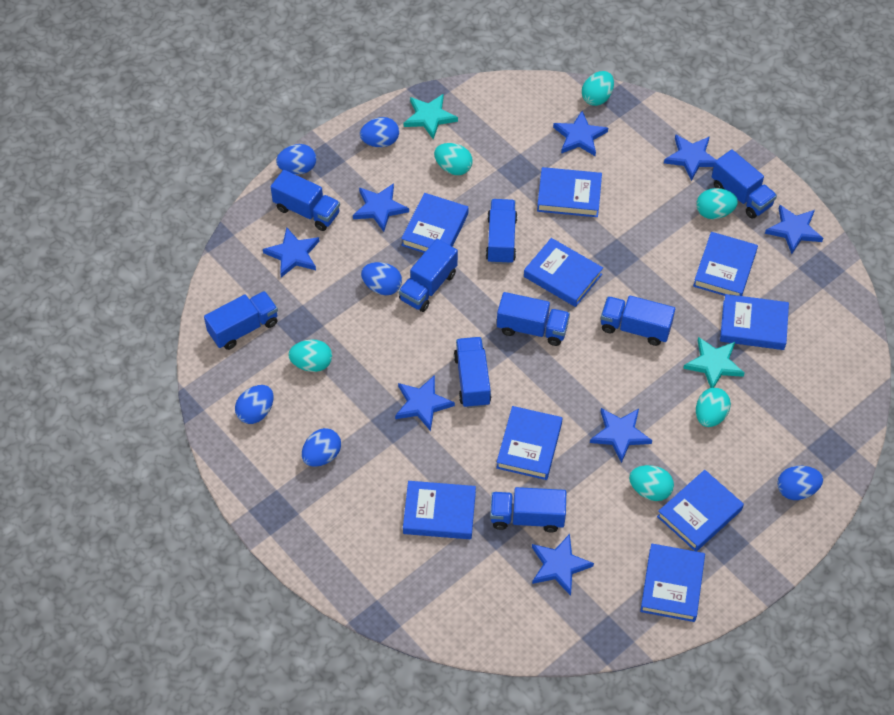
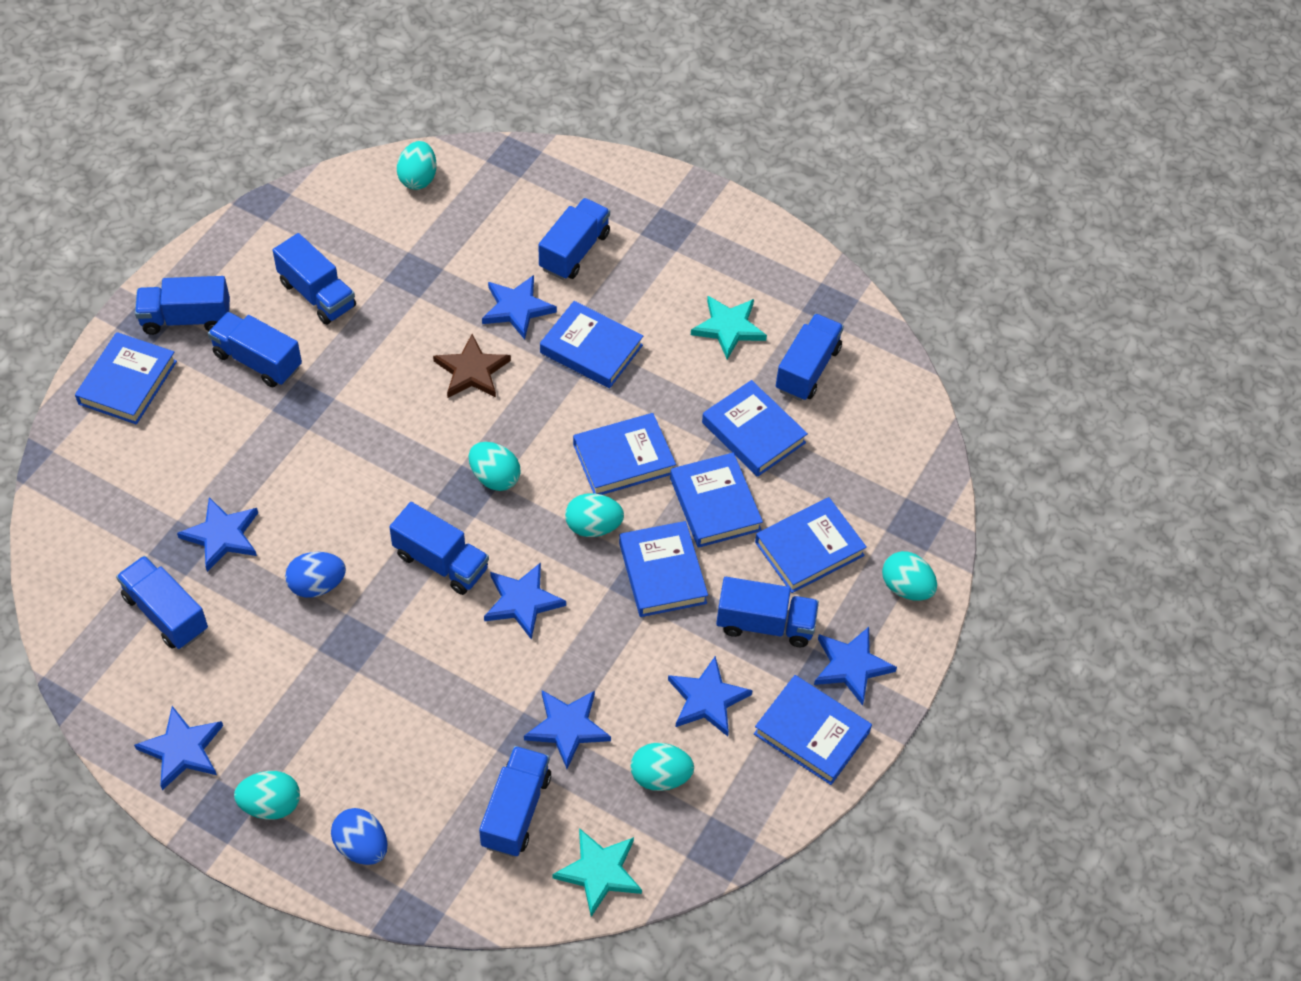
blue book: [401,193,468,253] [403,481,476,539] [496,406,562,480] [524,238,603,307] [537,167,602,217] [640,544,705,622] [657,470,744,552] [693,232,758,296] [720,294,789,350] = 9 -> [75,332,177,425] [540,301,643,388] [573,413,676,495] [619,521,708,617] [670,453,763,548] [702,380,808,477] [754,675,872,785] [755,497,867,593] = 8
blue egg: [235,385,274,424] [276,144,316,175] [302,428,341,467] [360,117,399,147] [361,262,402,295] [777,466,823,500] = 6 -> [285,552,346,598] [331,808,388,865] = 2
blue star: [263,227,320,278] [353,183,409,232] [395,375,455,431] [532,534,594,596] [553,111,608,156] [590,408,652,463] [664,134,716,181] [765,205,823,254] = 8 -> [134,706,223,790] [177,497,258,572] [482,275,557,340] [484,562,566,640] [524,690,611,769] [668,656,753,736] [814,627,897,706] = 7
brown star: none = 0 -> [433,334,511,398] = 1

